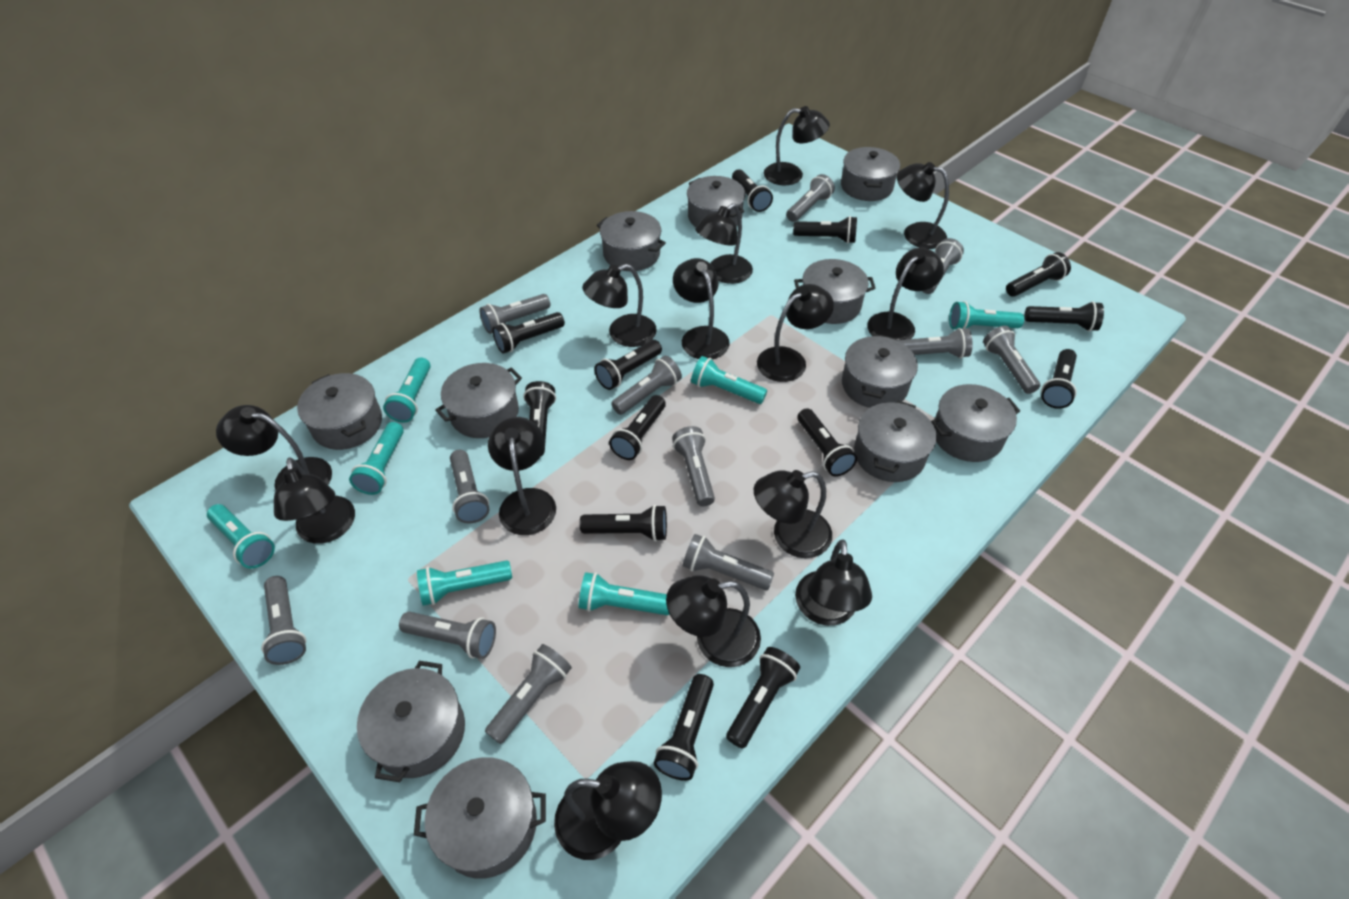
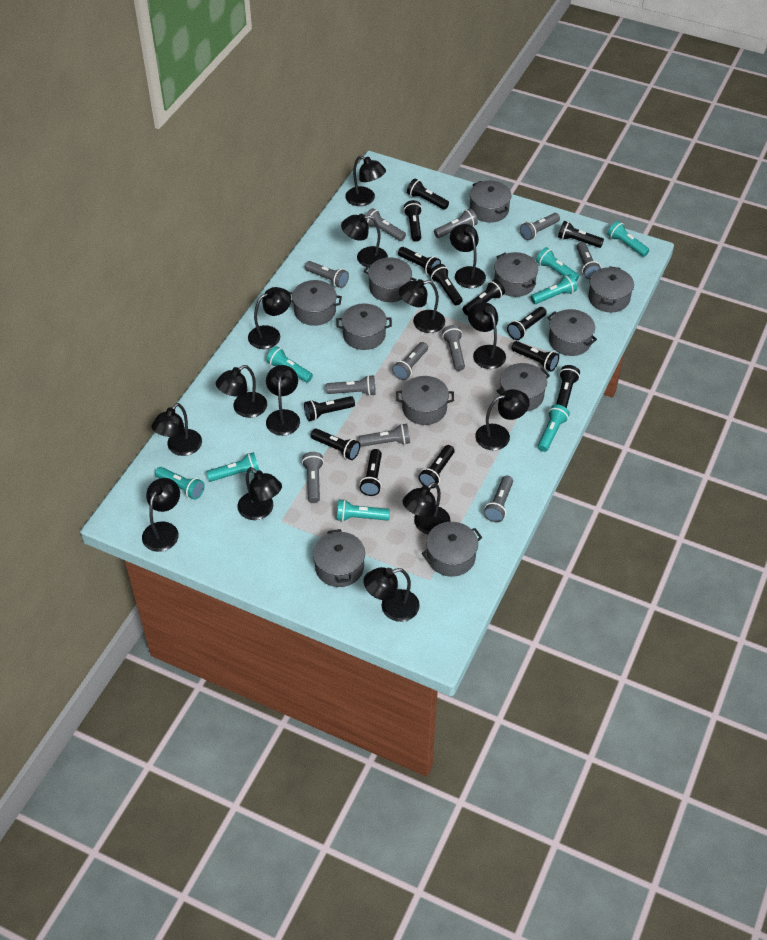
grey flashlight: [261,576,306,665] [399,612,496,659] [450,450,489,524] [479,294,551,334] [485,644,572,744] [611,356,682,415] [672,426,715,506] [683,534,774,590] [786,174,835,222] [897,328,972,358] [922,238,964,294] [983,326,1040,394] = 12 -> [302,452,324,503] [305,261,349,288] [326,375,376,396] [359,424,410,447] [365,208,406,241] [392,342,428,380] [434,209,478,238] [442,325,465,371] [484,476,513,522] [520,213,560,240] [577,242,601,279] = 11
turquoise flashlight: [207,504,275,569] [349,422,404,495] [383,357,431,422] [417,560,512,606] [578,572,670,615] [691,356,767,404] [949,301,1024,330] = 7 -> [155,467,205,500] [206,452,259,482] [266,346,313,382] [337,499,390,522] [531,274,577,304] [536,247,579,281] [538,404,570,452] [607,221,649,257] = 8

